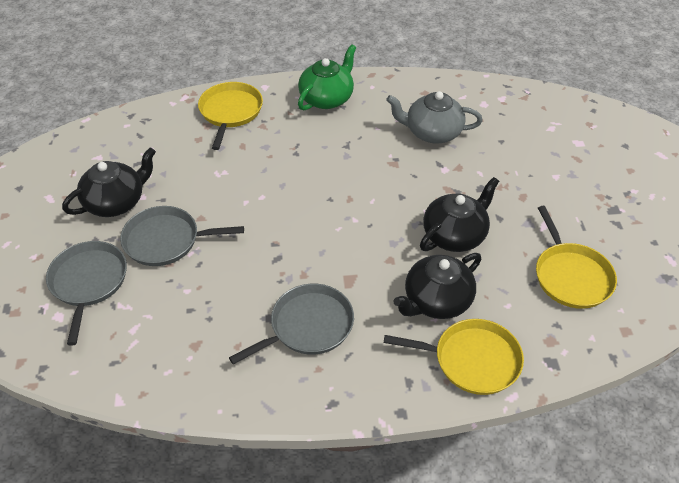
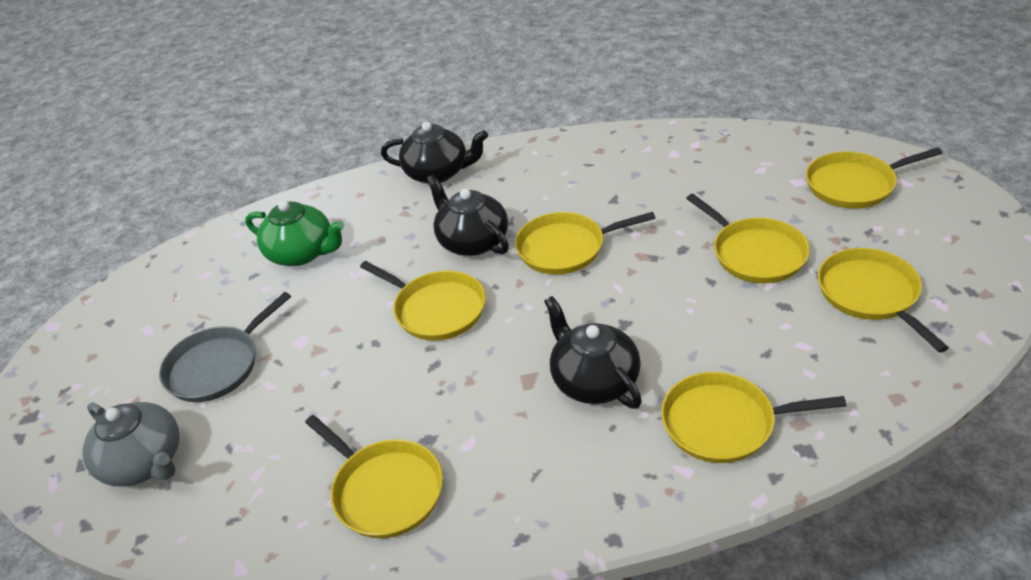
grey pan: [46,241,127,346] [120,206,244,266] [229,284,354,365] = 3 -> [159,292,291,402] = 1
yellow pan: [198,82,263,150] [384,319,524,395] [536,206,617,309] = 3 -> [305,415,443,539] [360,261,486,341] [515,212,655,275] [661,372,847,463] [686,194,810,283] [806,147,942,209] [818,248,949,353] = 7

